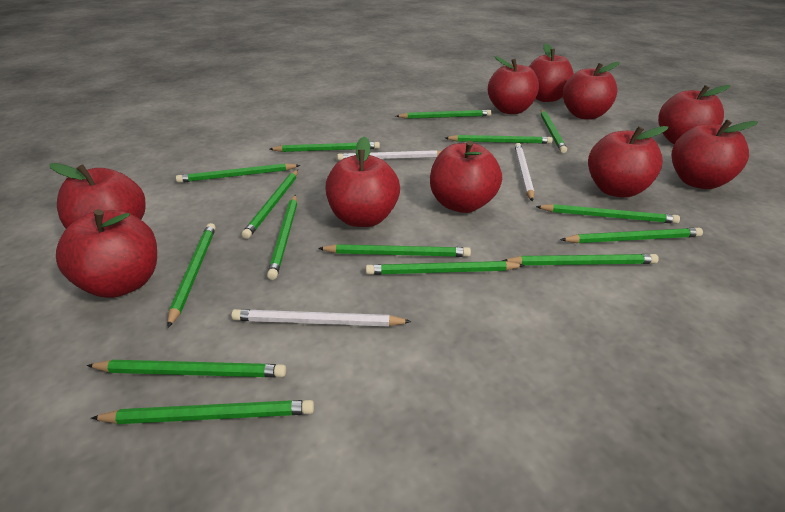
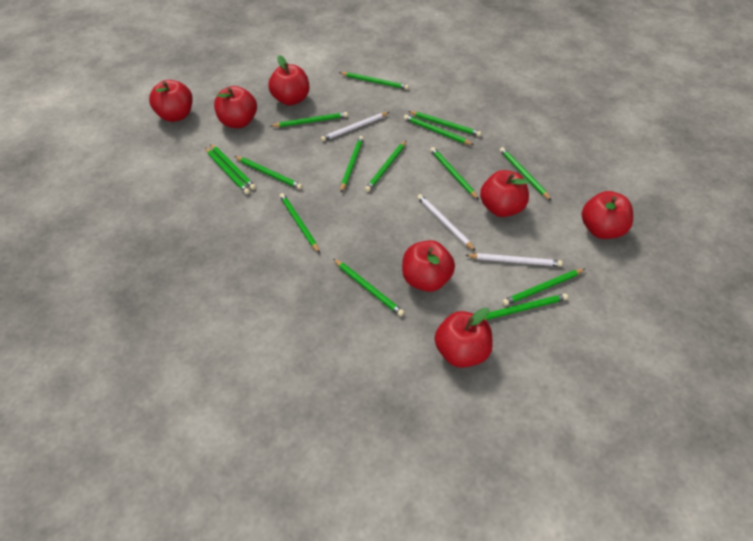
red apple: [49,163,146,229] [56,209,157,298] [326,136,400,227] [430,140,502,213] [488,56,539,114] [529,43,574,102] [563,62,620,119] [588,126,668,198] [658,85,730,144] [672,120,758,189] = 10 -> [149,80,193,122] [214,86,257,128] [268,55,309,106] [402,240,455,292] [435,308,493,368] [480,170,529,217] [582,191,633,239] = 7

